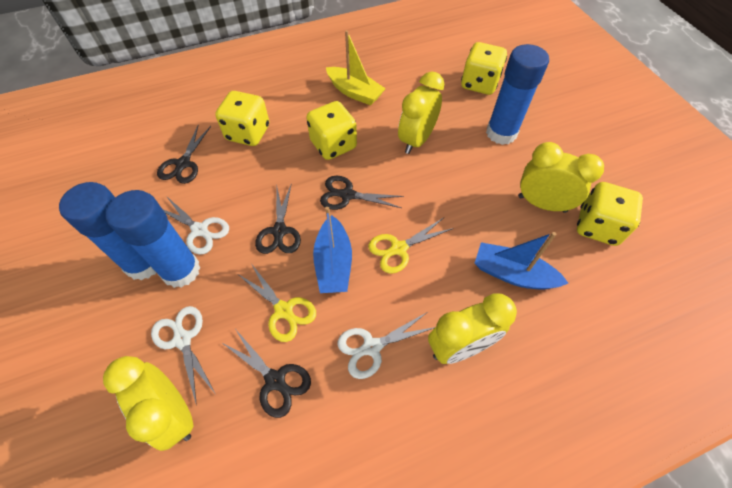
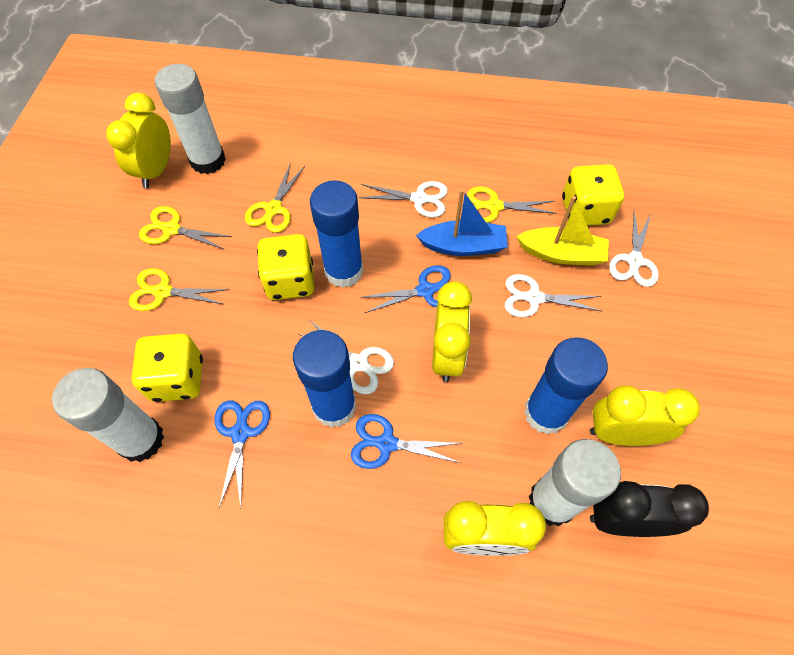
black clock: none = 0 -> [590,481,709,537] = 1
black scissors: [157,126,211,184] [221,330,311,418] [255,183,301,254] [320,176,404,210] = 4 -> none = 0
blue boat: [313,207,352,293] [475,232,568,290] = 2 -> [416,189,508,256] = 1
blue scissors: none = 0 -> [215,401,270,508] [351,414,462,469] [360,265,451,313] = 3
white glue stick: none = 0 -> [52,368,164,462] [155,64,226,174] [529,439,621,526] = 3
white scissors: [151,306,215,405] [163,196,229,255] [338,313,435,379] = 3 -> [298,321,394,394] [359,181,448,218] [505,274,602,317] [609,211,659,287] = 4
yellow dice: [215,91,269,146] [306,101,357,160] [461,42,507,95] [577,182,643,246] = 4 -> [132,334,203,402] [257,234,315,300] [562,164,624,226] = 3
yellow scissors: [238,265,316,342] [368,218,454,274] = 2 -> [129,268,229,311] [139,206,232,250] [245,163,305,233] [467,187,556,223] = 4

